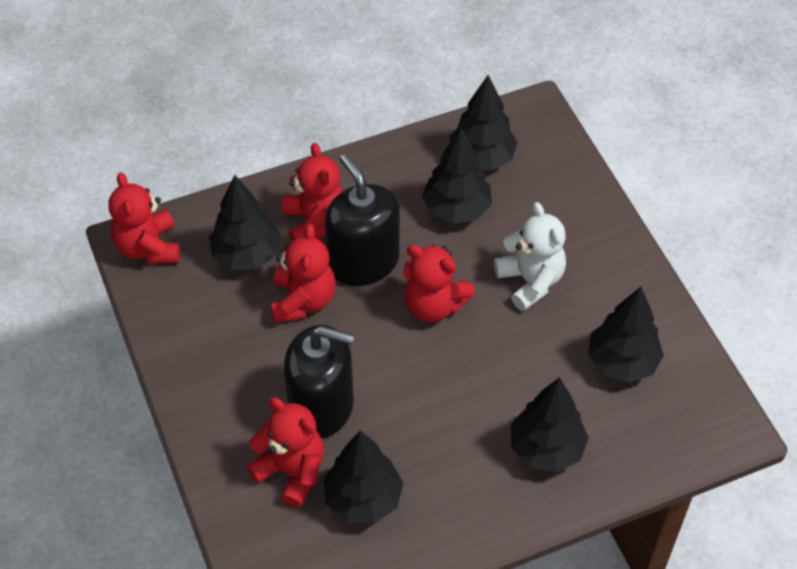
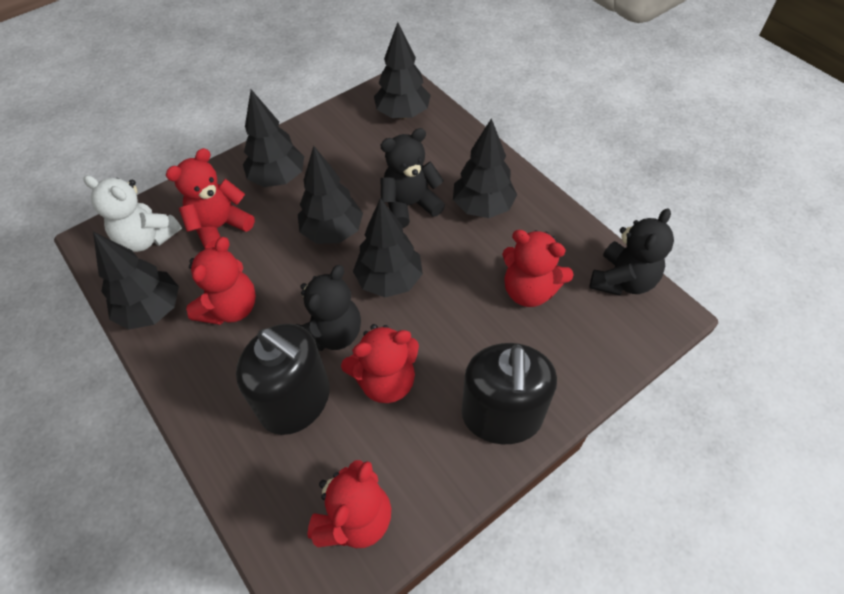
black teddy bear: none = 0 -> [296,265,361,351] [380,128,445,228] [589,208,674,296] = 3

